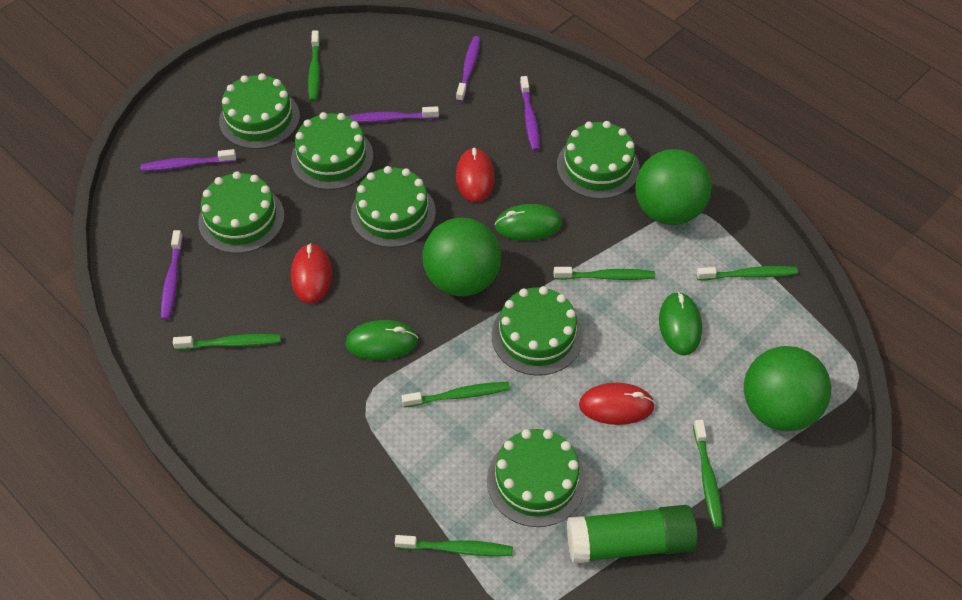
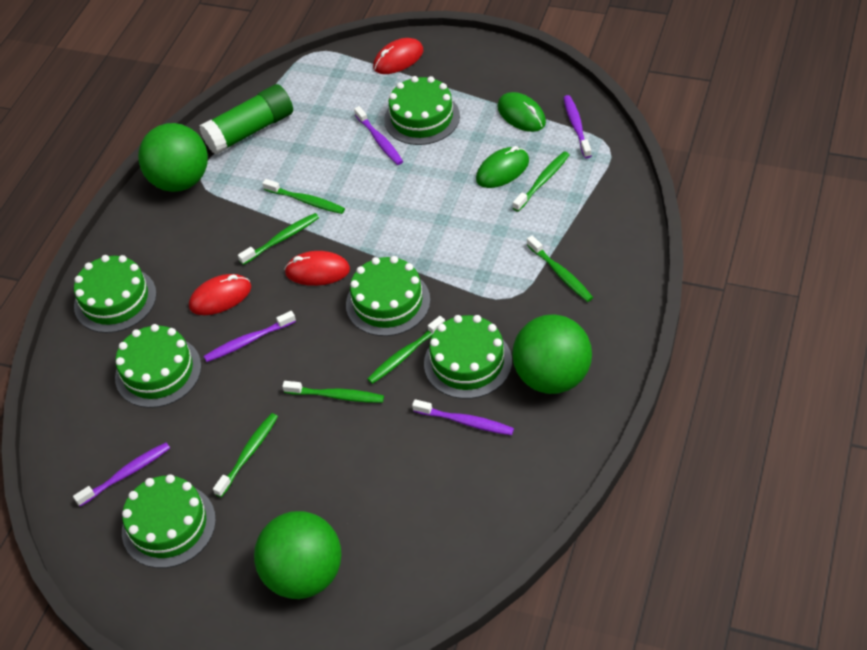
green cake: [198,171,285,253] [219,73,300,149] [291,112,373,190] [351,166,436,248] [487,429,586,527] [492,286,583,376] [557,121,640,199] = 7 -> [74,255,157,333] [115,324,201,408] [122,474,216,568] [346,256,430,336] [384,76,460,145] [424,315,512,399] = 6
green mouse: [345,320,418,360] [494,204,562,241] [659,291,702,356] = 3 -> [476,146,529,188] [497,92,546,132] = 2

